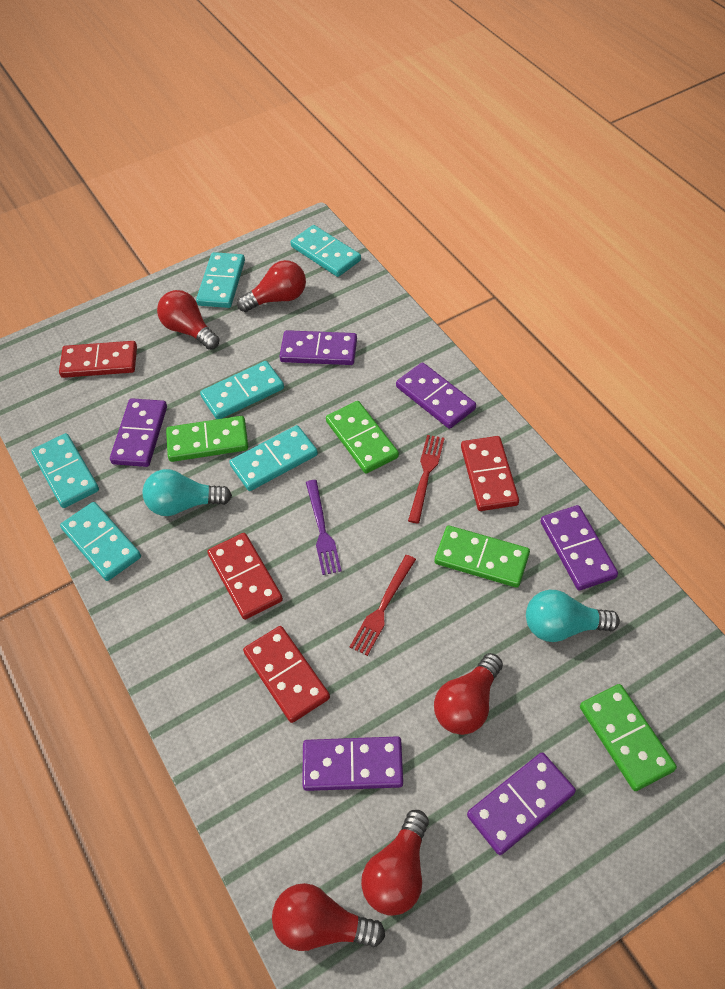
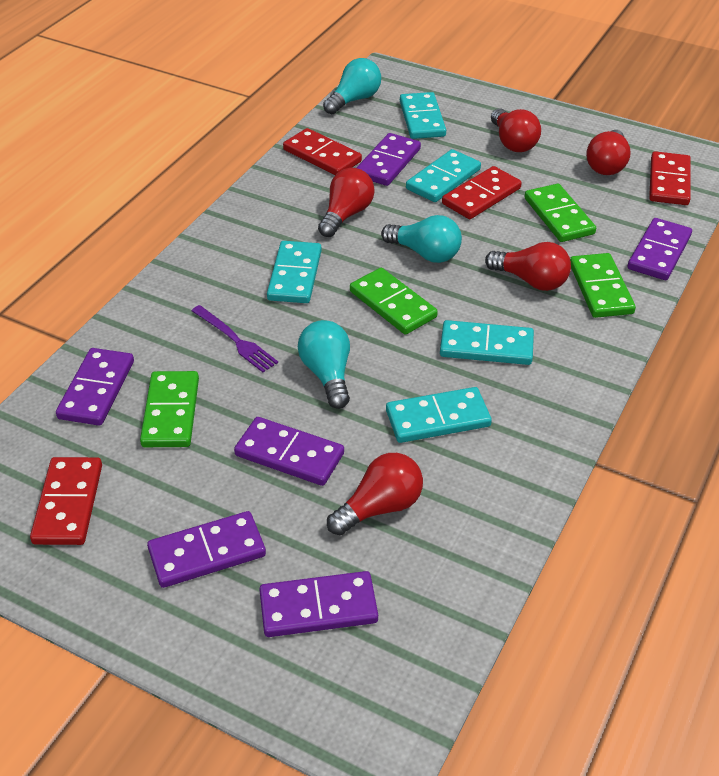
red fork: [350,555,416,656] [408,435,445,523] = 2 -> none = 0
turquoise domino: [31,433,99,508] [60,502,141,581] [196,252,245,308] [200,361,284,419] [230,425,318,491] [291,225,361,277] = 6 -> [267,241,322,303] [386,387,492,443] [400,92,446,139] [406,149,481,202] [440,320,534,365] = 5
turquoise light bulb: [142,469,232,516] [526,590,620,642] = 2 -> [298,320,350,409] [323,58,381,114] [381,215,462,263] = 3

